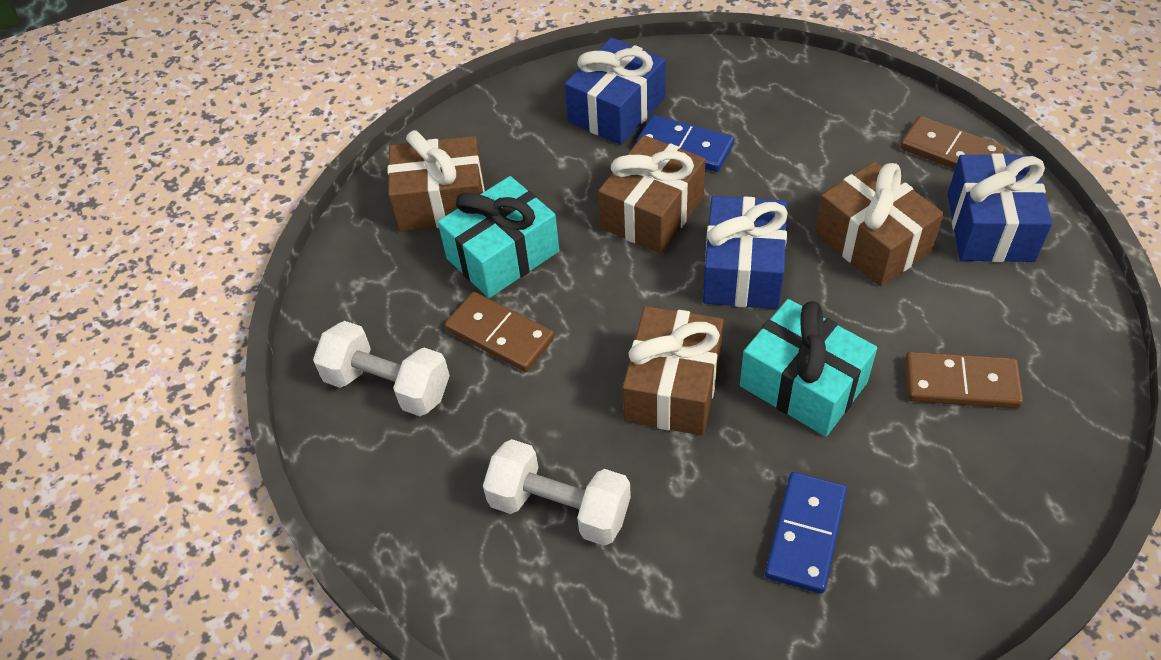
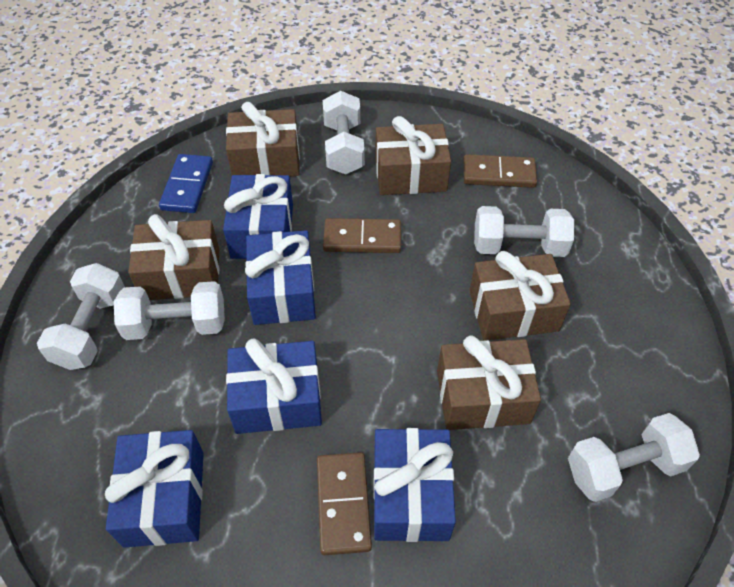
blue domino: [635,115,734,172] [765,472,847,594] = 2 -> [159,154,213,213] = 1
blue gift: [565,38,666,145] [703,196,788,309] [948,153,1052,262] = 3 -> [105,430,204,548] [223,174,293,259] [226,338,322,434] [245,230,316,325] [373,428,456,542] = 5
brown gift: [387,130,485,232] [598,135,706,254] [622,306,724,436] [815,161,944,286] = 4 -> [128,214,219,300] [226,102,300,176] [375,116,451,195] [437,335,541,430] [469,251,571,341] = 5
turquoise gift: [438,176,559,298] [740,299,877,437] = 2 -> none = 0
white dumbbell: [313,321,450,416] [483,439,631,546] = 2 -> [37,263,125,370] [114,281,225,340] [323,91,365,174] [474,206,574,257] [568,413,700,502] = 5

